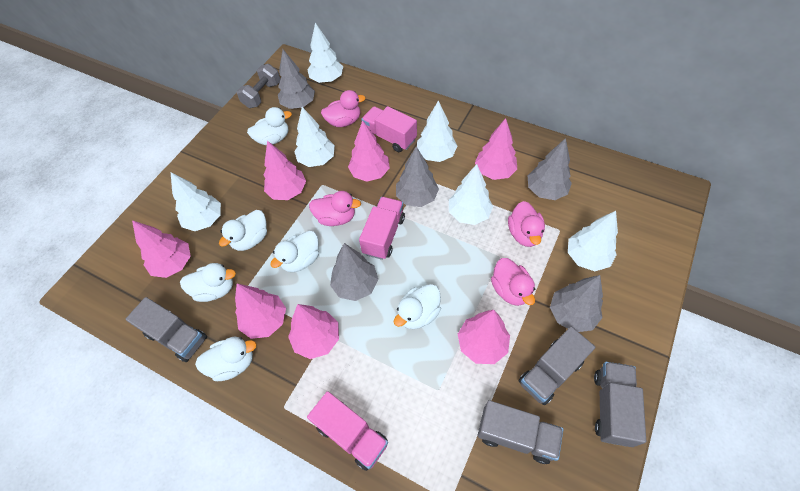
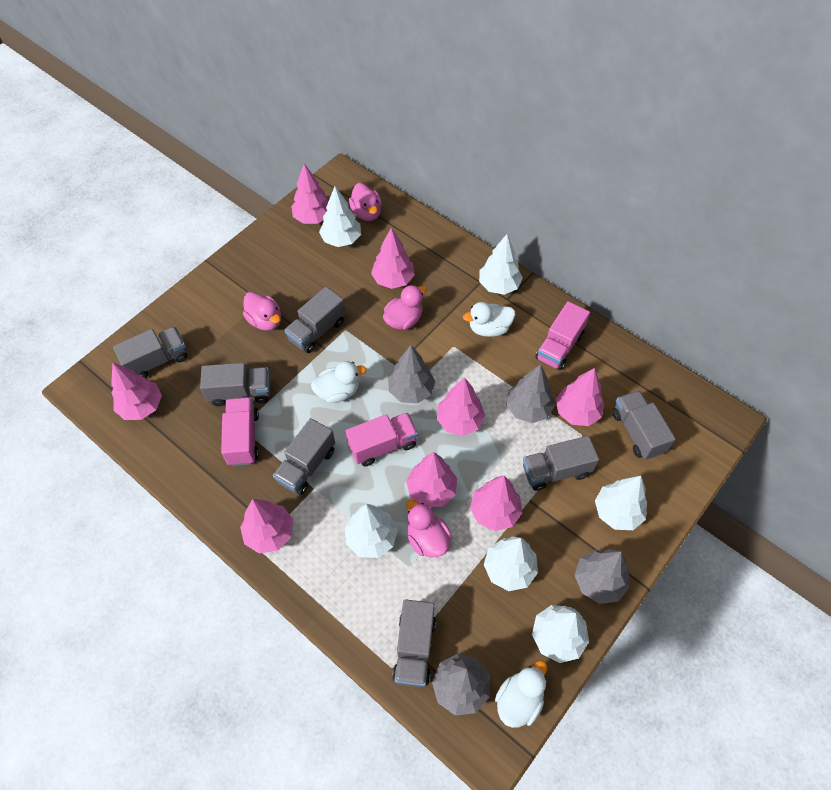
grey dumbbell: [237,64,280,108] = 1 -> none = 0
grey tree: [278,49,315,109] [330,243,378,301] [396,146,439,207] [528,138,572,200] [550,275,603,332] = 5 -> [388,345,435,404] [432,654,490,716] [506,364,555,423] [575,549,630,604] = 4
grey truck: [126,297,207,362] [478,400,563,464] [519,327,595,405] [594,362,646,447] = 4 -> [113,326,187,379] [200,363,270,406] [273,418,335,495] [284,287,345,353] [392,599,436,687] [523,436,599,491] [612,390,676,460] = 7
pink tree: [132,220,191,278] [235,284,286,339] [264,141,306,200] [288,304,339,359] [348,120,390,182] [458,310,510,364] [475,118,517,180] = 7 -> [112,362,162,420] [240,499,293,553] [291,163,329,224] [371,228,415,289] [406,452,457,507] [437,377,485,436] [470,476,522,531] [556,368,604,426] = 8
white duck: [180,263,236,302] [195,337,257,381] [219,210,267,251] [247,107,292,145] [270,231,319,272] [394,284,441,329] = 6 -> [311,361,367,403] [463,302,515,337] [495,660,547,728] = 3

